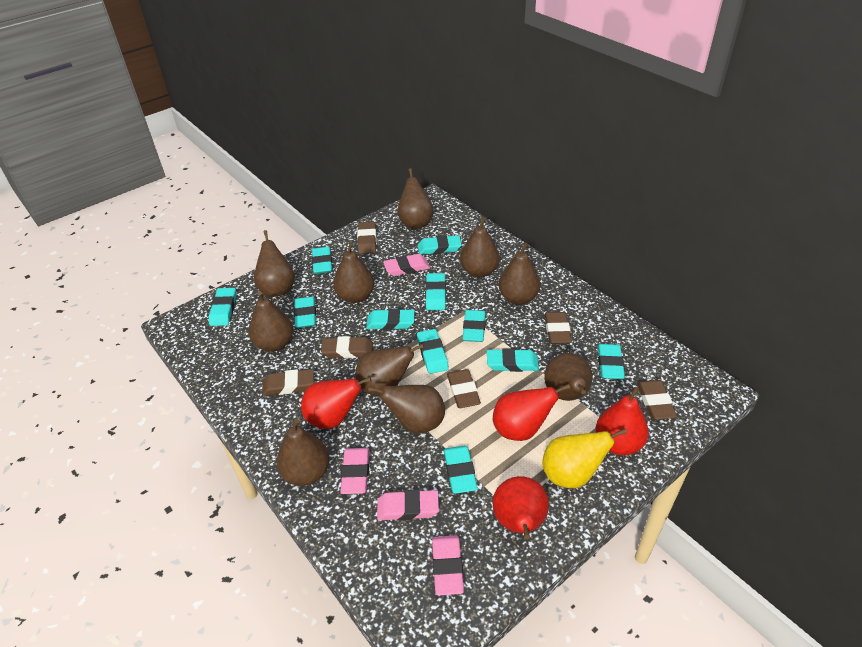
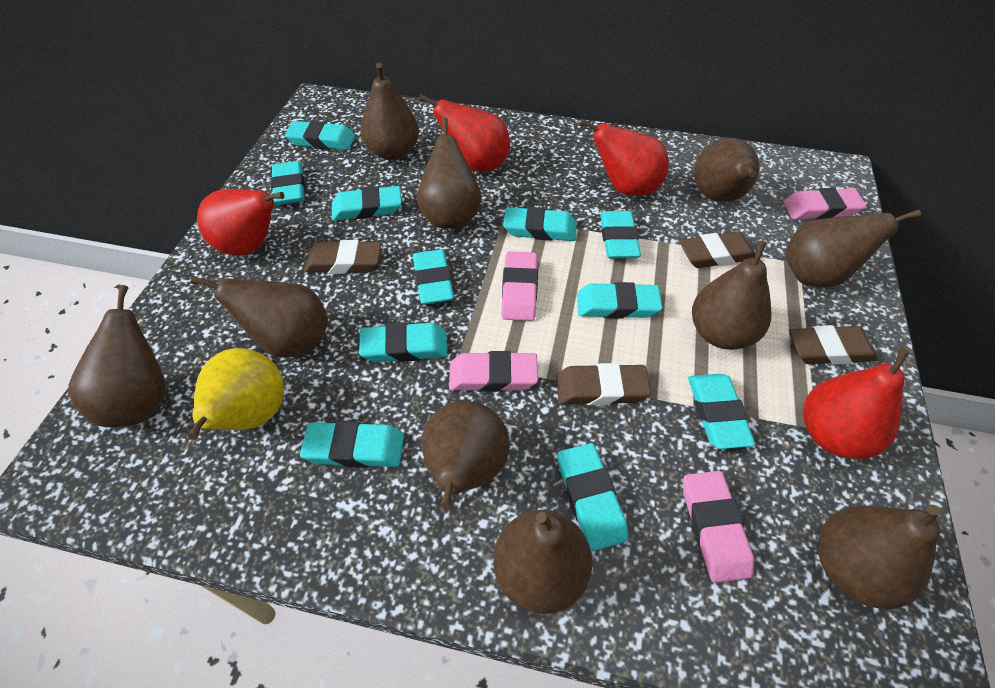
brown eraser: [262,369,314,396] [321,336,373,358] [357,222,377,254] [447,369,481,408] [545,312,572,344] [637,380,677,420] = 6 -> [304,240,381,274] [556,363,651,405] [679,231,756,268] [789,325,878,365] = 4

